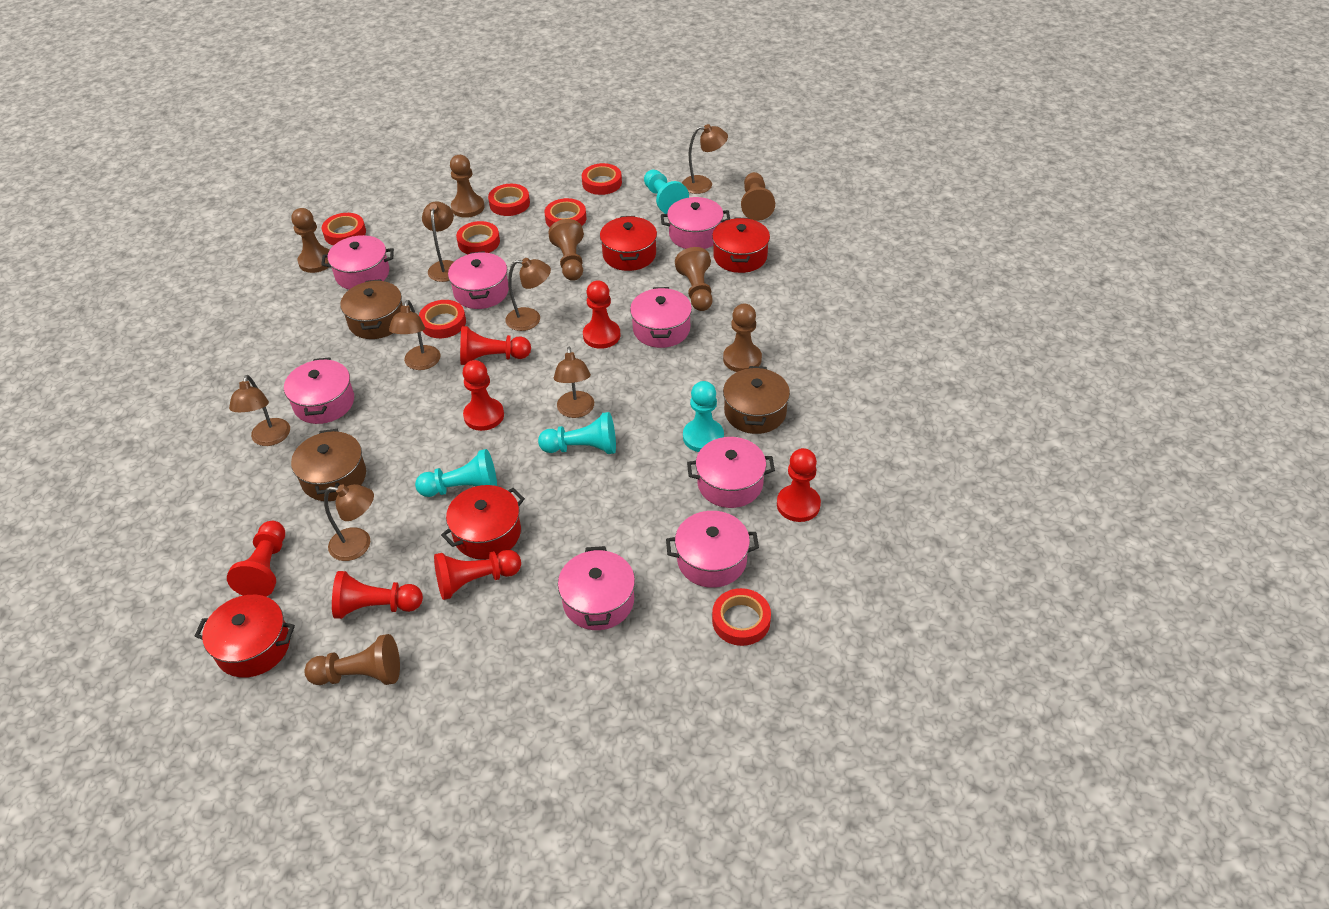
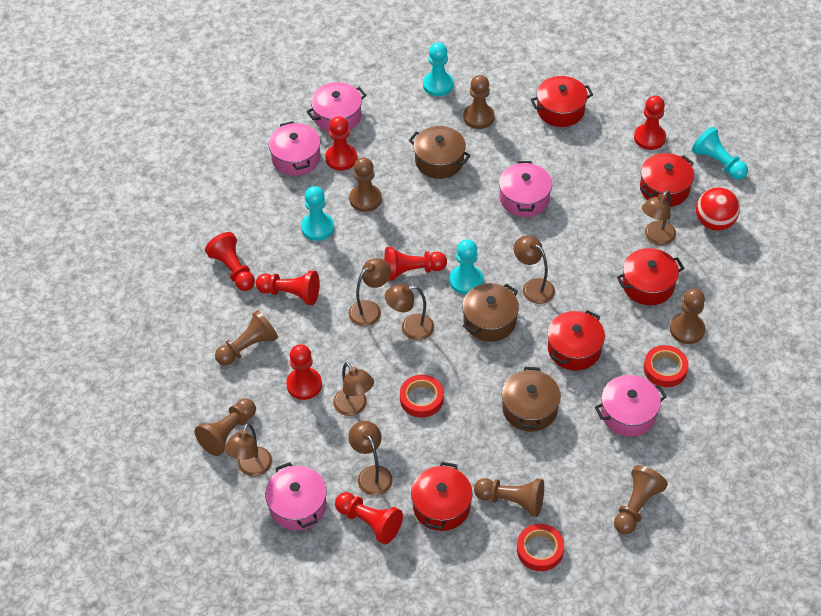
pink pot: [284,357,354,424] [321,235,394,290] [448,251,509,309] [558,546,635,630] [630,287,692,348] [661,197,730,249] [666,511,759,588] [687,437,775,508] = 8 -> [265,462,327,530] [268,121,320,176] [306,82,367,132] [499,161,552,217] [595,375,666,437] = 5
red ball: none = 0 -> [696,187,740,231] = 1
red pot: [195,595,295,678] [441,485,525,560] [600,216,657,271] [712,217,770,273] = 4 -> [411,462,473,531] [530,76,593,127] [547,310,605,371] [617,248,684,305] [640,153,694,207] = 5
red tape: [322,213,366,246] [419,300,466,338] [456,221,500,254] [488,184,530,216] [544,198,586,227] [582,163,622,195] [712,588,771,646] = 7 -> [400,375,444,418] [517,524,564,571] [644,345,688,387] = 3

